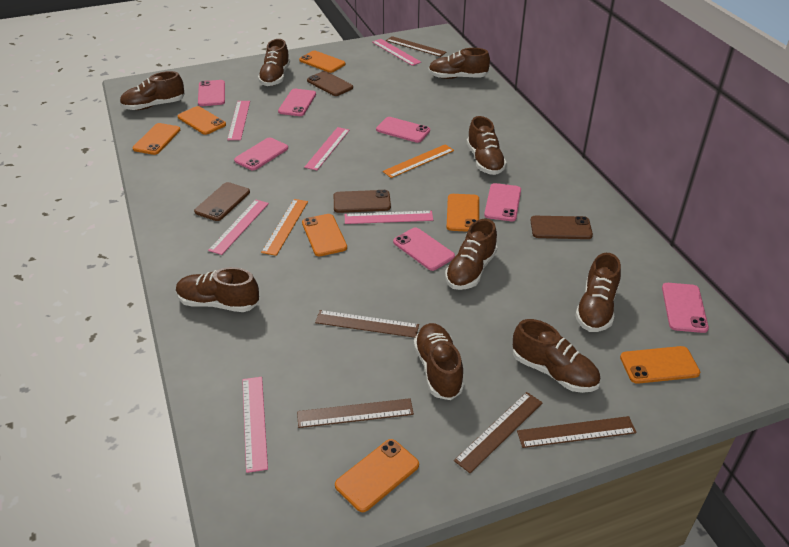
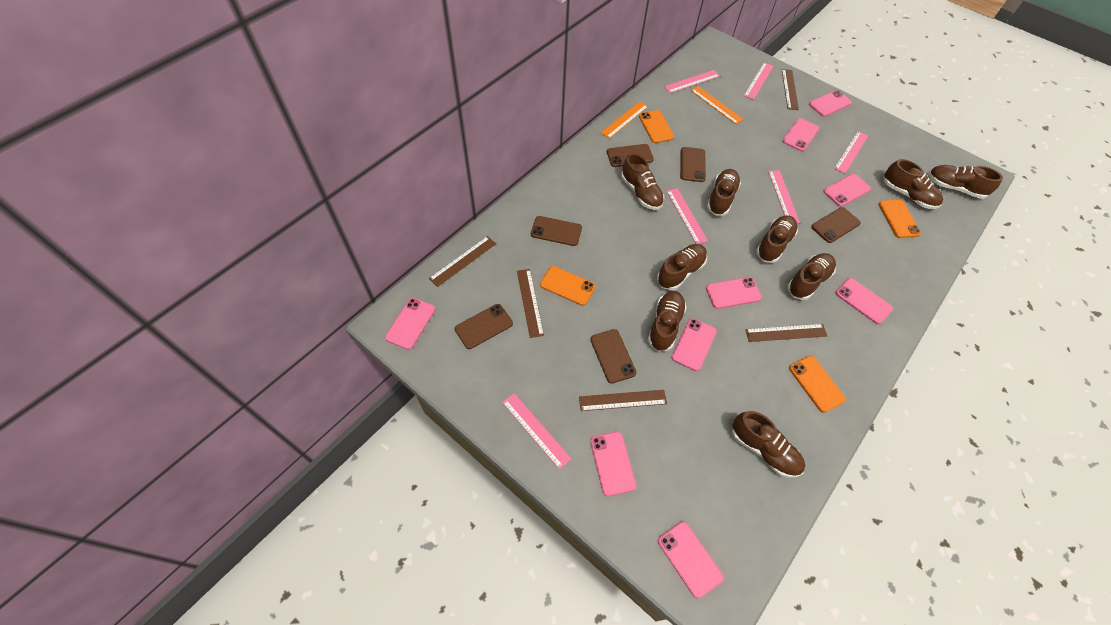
brown phone: [194,182,250,221] [307,71,353,96] [334,190,391,213] [531,216,593,239] = 4 -> [455,304,513,349] [531,216,582,246] [590,329,636,384] [607,144,654,167] [680,147,706,182] [811,207,861,243] = 6
orange phone: [132,123,180,155] [178,106,226,135] [299,51,346,73] [302,214,347,256] [335,439,419,512] [447,194,479,232] [620,346,700,384] = 7 -> [540,266,596,306] [639,110,674,143] [789,356,846,413] [878,199,921,238] = 4
pink phone: [198,80,225,106] [234,137,288,170] [278,89,316,116] [376,117,430,143] [393,227,455,271] [484,183,521,221] [662,283,709,333] = 7 -> [385,298,435,350] [590,432,636,496] [658,522,724,598] [671,318,717,371] [706,277,762,309] [782,118,819,151] [809,90,852,117] [823,174,871,207] [835,278,893,324] = 9

